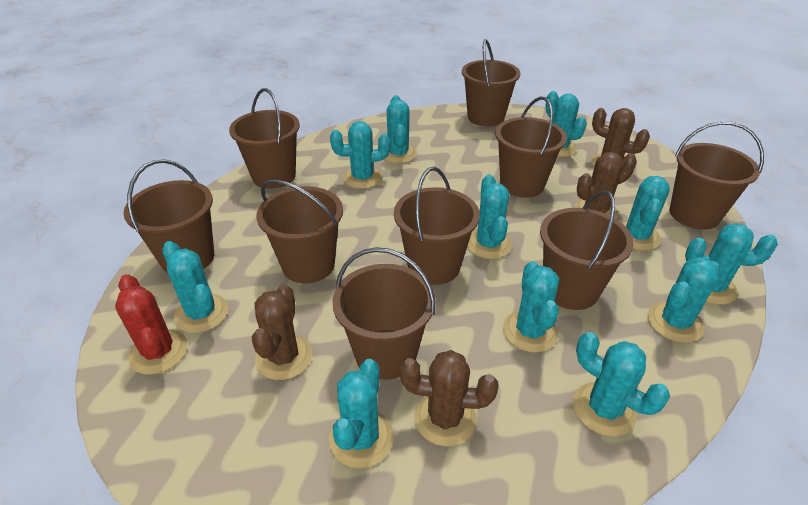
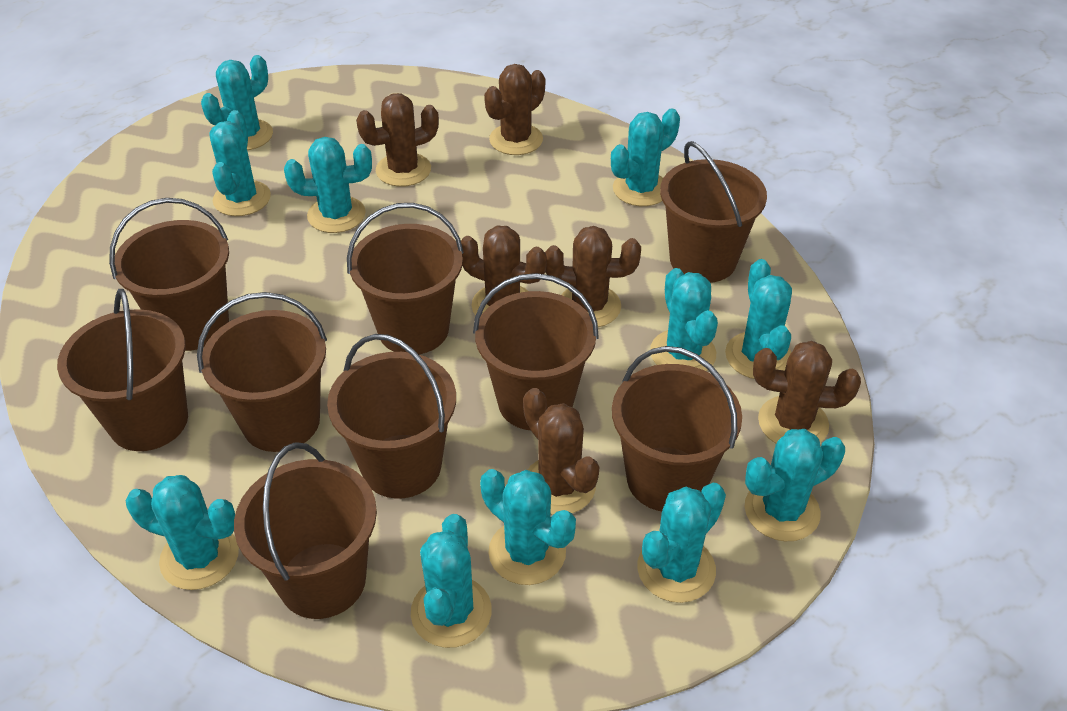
brown cactus: [252,284,312,380] [400,350,498,446] [574,152,637,219] [591,108,650,167] = 4 -> [356,93,439,187] [461,226,547,315] [484,64,545,155] [523,388,599,515] [545,226,641,327] [753,341,861,443] = 6
red cactus: [115,274,188,375] = 1 -> none = 0

